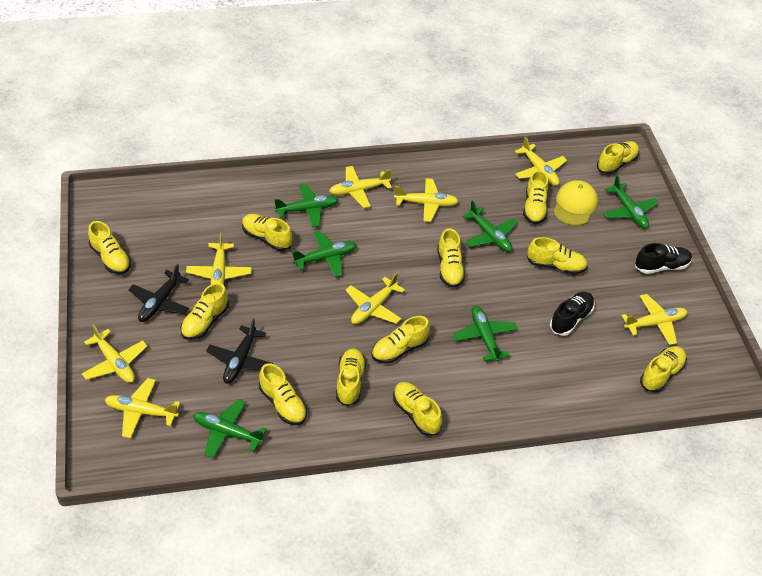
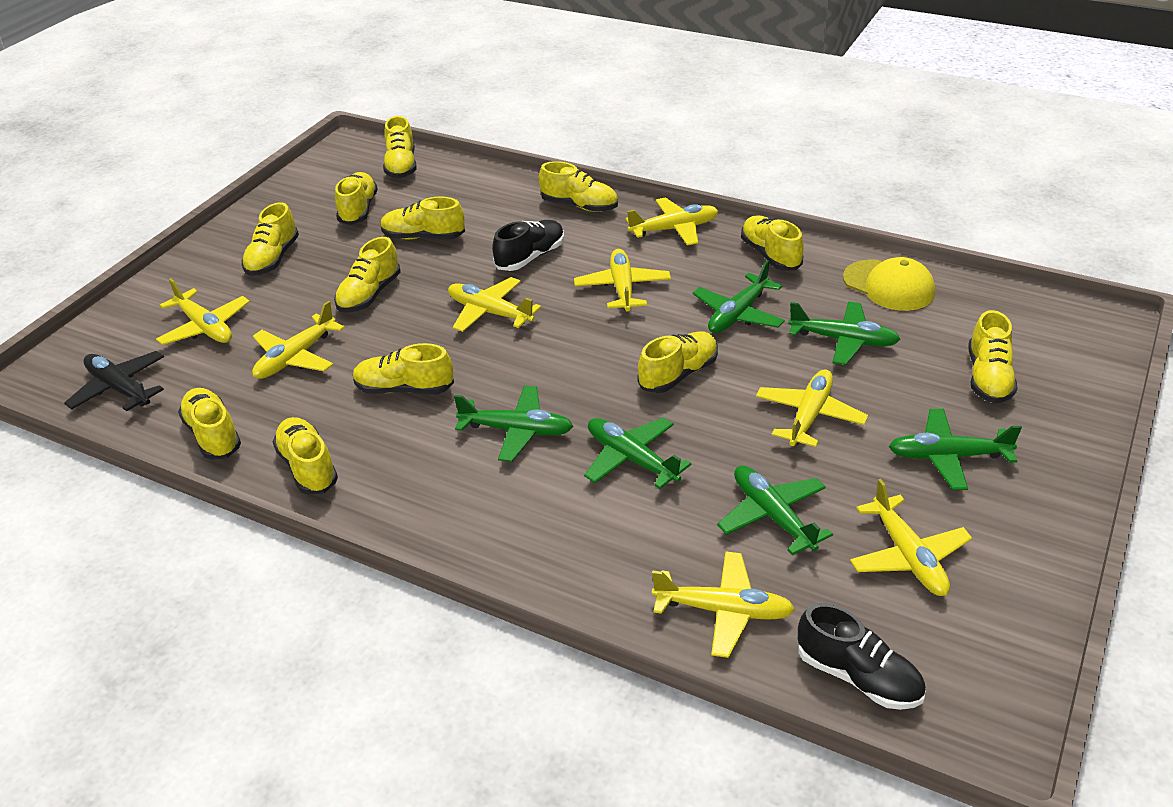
black plane: [128,264,189,322] [206,318,273,384] = 2 -> [64,351,164,411] = 1

